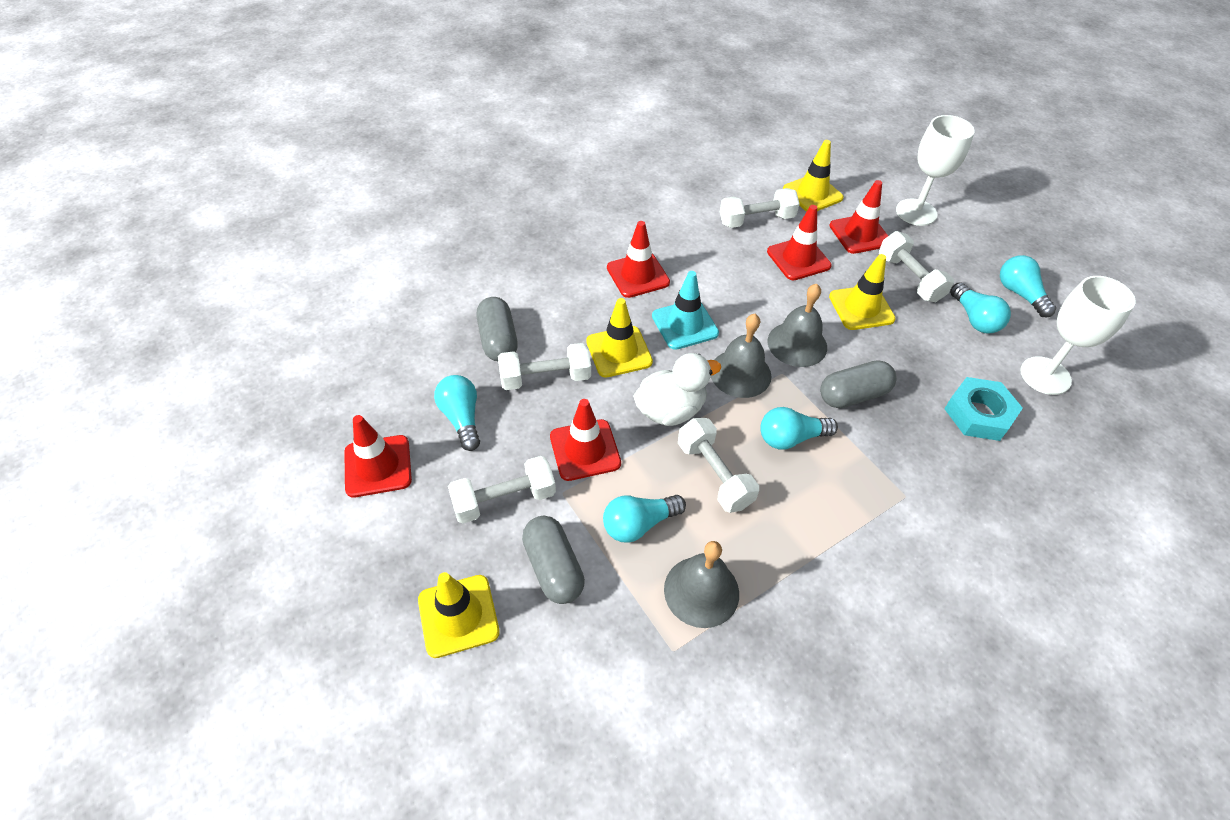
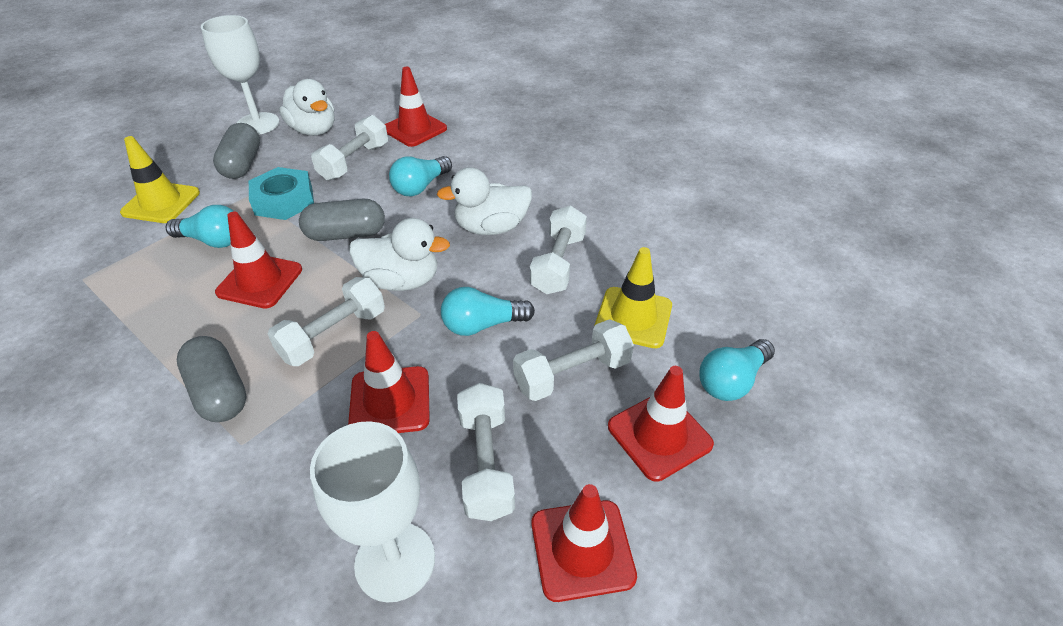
grey bell: [664,541,739,628] [711,314,771,398] [768,284,827,367] = 3 -> none = 0
turquoise light bulb: [434,375,480,451] [603,495,686,543] [760,407,838,450] [950,282,1011,333] [1000,255,1056,317] = 5 -> [165,205,234,248] [389,156,452,196] [441,287,535,336] [699,339,775,401] = 4
turquoise traffic cone: [652,271,719,350] = 1 -> none = 0
white duck: [633,353,721,426] = 1 -> [279,79,335,136] [349,218,450,291] [437,167,532,235] = 3
yellow traffic cone: [418,572,500,658] [586,298,653,378] [783,140,844,212] [829,254,896,330] = 4 -> [120,136,200,223] [595,247,672,348] = 2

